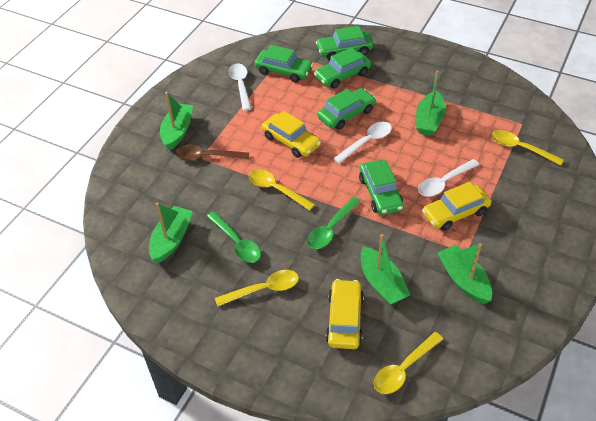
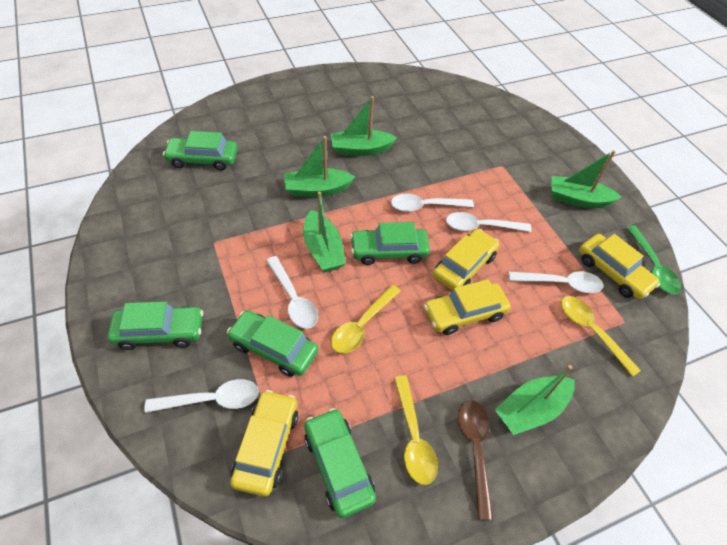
green spoon: [207,211,261,263] [307,197,361,249] = 2 -> [626,225,681,294] = 1
white spoon: [229,63,251,111] [333,122,392,164] [418,159,479,196] = 3 -> [144,379,259,413] [266,256,318,329] [391,194,474,212] [446,212,532,232] [509,271,603,293] = 5
yellow car: [262,111,321,158] [326,279,364,349] [422,182,491,231] = 3 -> [230,390,298,496] [424,279,511,335] [433,229,499,291] [579,234,660,299] = 4
yellow spoon: [215,270,299,307] [248,169,315,211] [373,332,443,394] [491,130,564,166] = 4 -> [331,285,401,353] [394,375,438,485] [561,296,641,377] = 3

